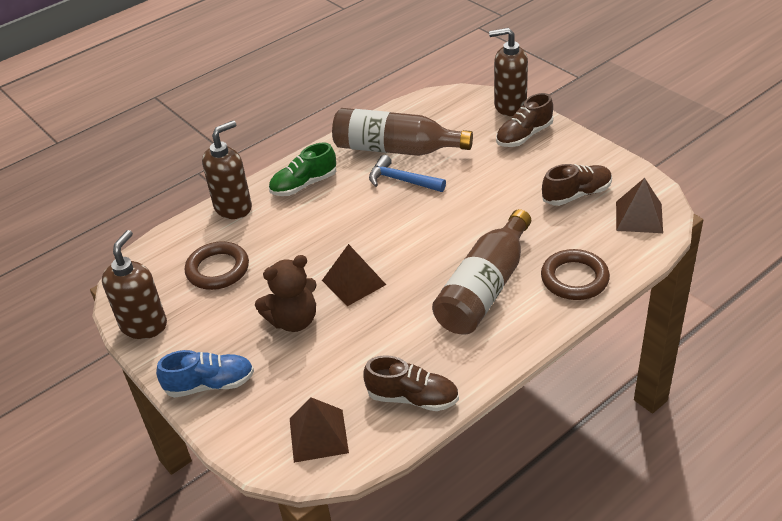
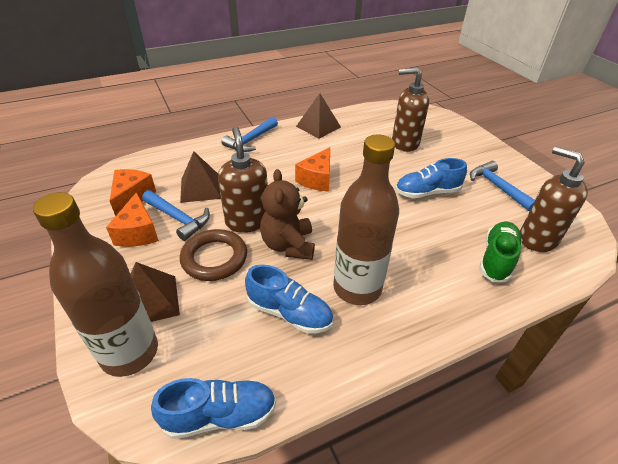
blue hammer: [369,155,446,192] = 1 -> [142,190,210,241] [221,117,278,152] [470,161,535,211] = 3
blue shoe: [156,350,254,398] = 1 -> [151,378,276,439] [245,264,333,334] [395,158,467,198] = 3
brown ring: [185,241,249,290] [541,249,610,300] = 2 -> [180,229,247,281] = 1
brown shoe: [363,355,459,411] [496,93,553,147] [542,164,612,206] = 3 -> none = 0
orange cheese: none = 0 -> [106,192,159,247] [110,169,156,216] [295,147,330,192] = 3

